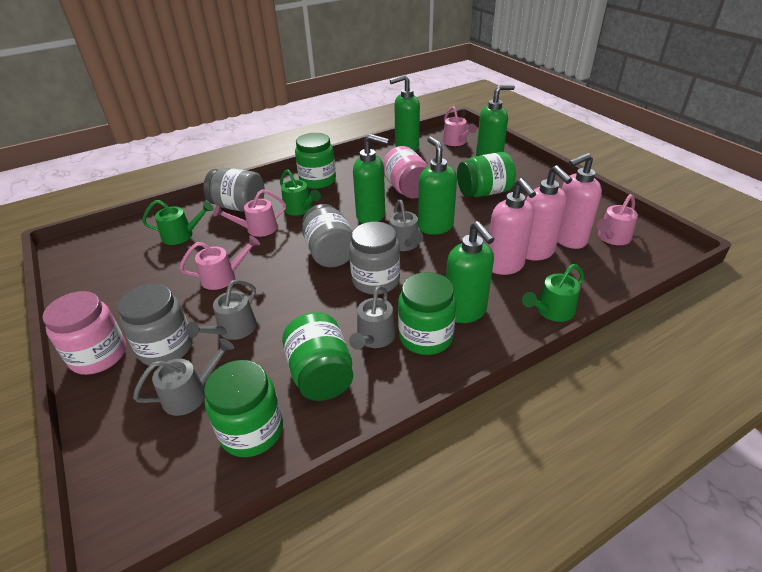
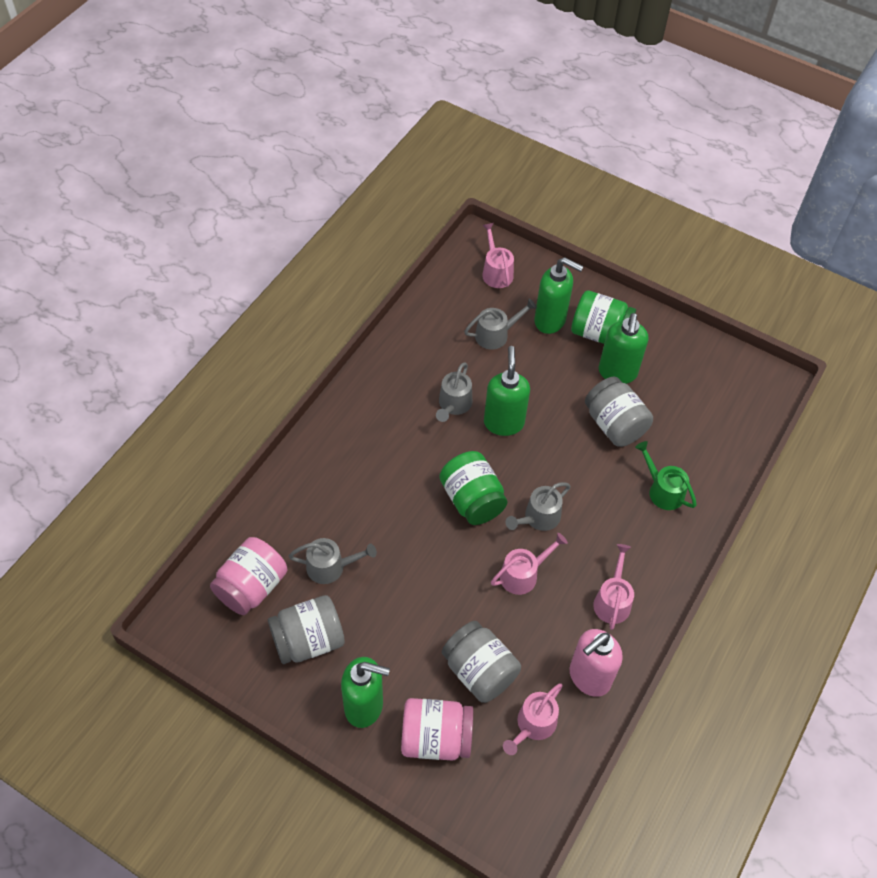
green jar: [204,360,283,457] [282,312,353,401] [295,133,336,189] [398,272,456,355] [457,152,516,197] = 5 -> [439,451,507,525] [571,290,636,344] = 2
green soap dispenser: [353,134,389,224] [390,75,420,151] [418,137,457,235] [446,221,494,323] [476,85,515,156] = 5 -> [341,657,390,728] [484,346,530,436] [534,257,584,334] [599,313,648,384] = 4
green watering can: [142,200,213,245] [280,169,321,216] [522,264,584,322] = 3 -> [635,441,697,510] = 1
grey jar: [118,284,193,366] [203,168,265,212] [302,204,352,268] [349,222,400,295] = 4 -> [268,595,345,664] [442,621,521,703] [585,376,653,447] = 3
pink soap dispenser: [488,178,536,275] [526,165,572,261] [557,153,602,249] = 3 -> [570,629,623,697] = 1

